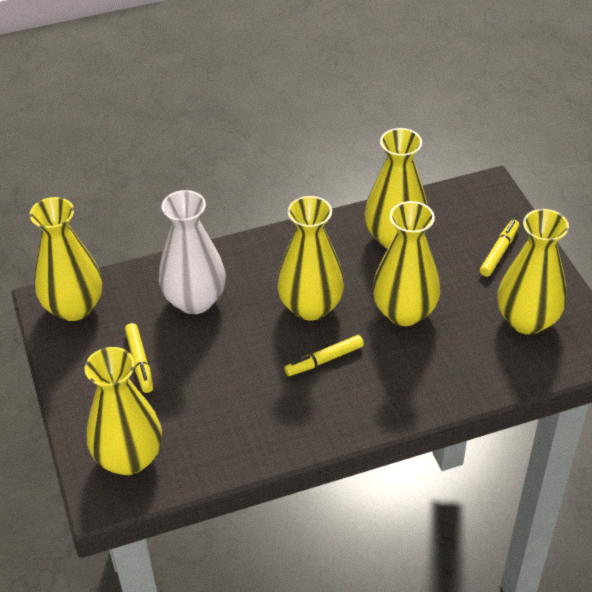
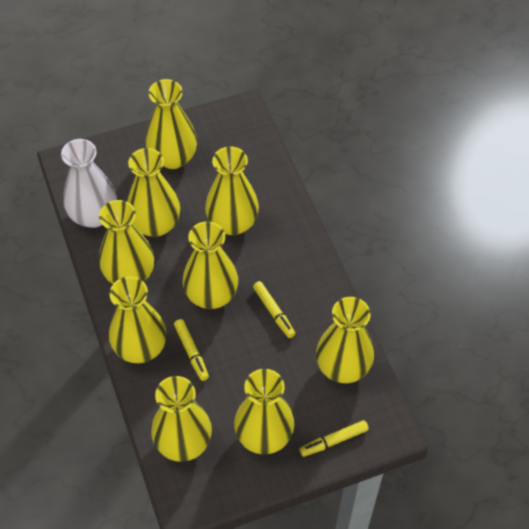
yellow vase: [30,197,102,321] [85,347,162,475] [277,196,344,321] [364,128,428,249] [373,201,441,326] [497,209,569,334] = 6 -> [99,200,154,284] [109,276,167,363] [127,148,180,237] [146,79,197,169] [151,376,212,462] [183,221,238,309] [205,146,259,235] [234,369,294,454] [316,297,374,383] = 9

